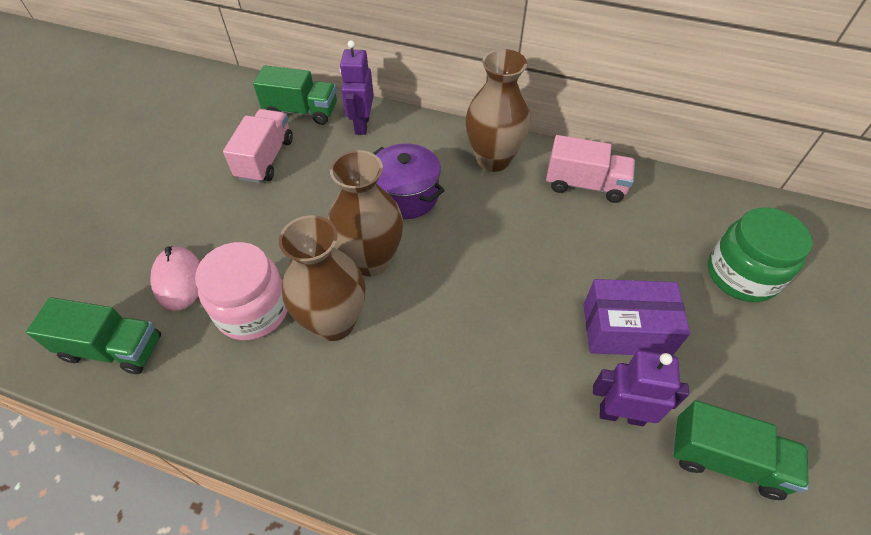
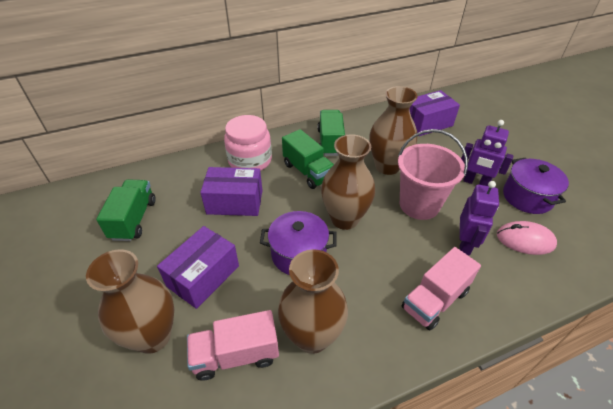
brown vase: [279,215,366,341] [328,150,403,276] [465,49,531,172] = 3 -> [86,249,174,354] [278,249,348,354] [321,134,375,230] [369,86,418,175] = 4
green jar: [708,207,813,302] = 1 -> none = 0
pink bucket: none = 0 -> [398,129,468,220] = 1
purple box: [583,279,690,356] = 1 -> [157,226,239,309] [200,167,262,216] [409,90,460,136] = 3
purple pot: [373,143,445,219] = 1 -> [260,211,337,275] [503,158,569,214] = 2

